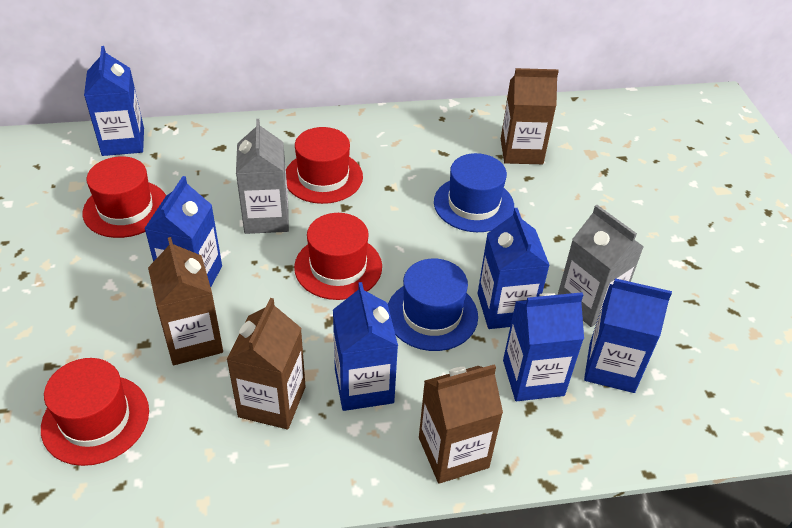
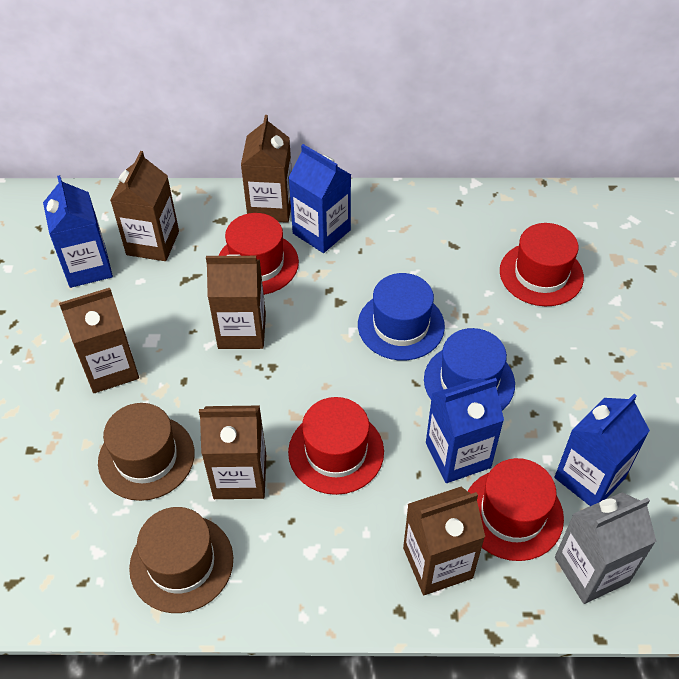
blue carton: [84,46,144,156] [144,176,222,287] [333,282,398,411] [478,208,550,329] [503,292,584,401] [584,278,672,393] = 6 -> [43,175,113,288] [289,144,351,253] [426,378,504,483] [554,394,650,506] = 4
brown carton: [148,237,223,365] [226,298,306,429] [419,364,503,484] [501,68,559,164] = 4 -> [59,288,139,393] [110,151,179,261] [199,406,266,499] [206,254,266,349] [241,115,292,223] [403,487,485,595] = 6
brown hat: none = 0 -> [98,403,194,501] [129,507,233,613] = 2
grey carton: [236,119,289,234] [558,205,644,327] = 2 -> [555,492,657,604] = 1

